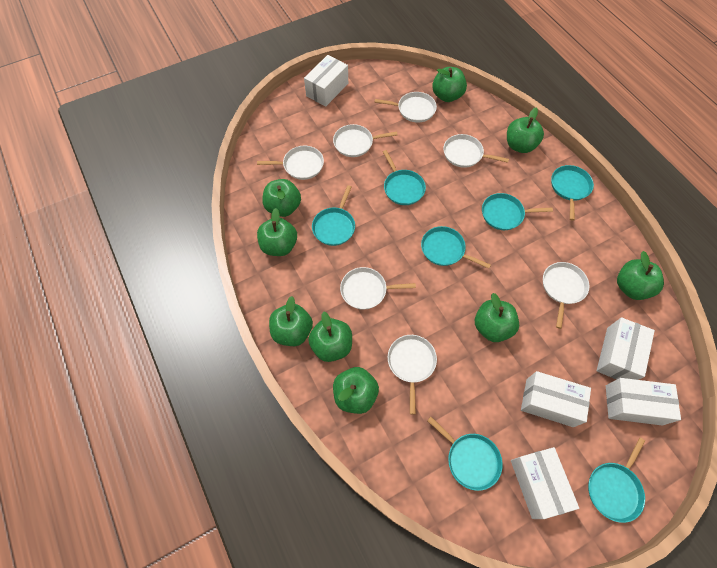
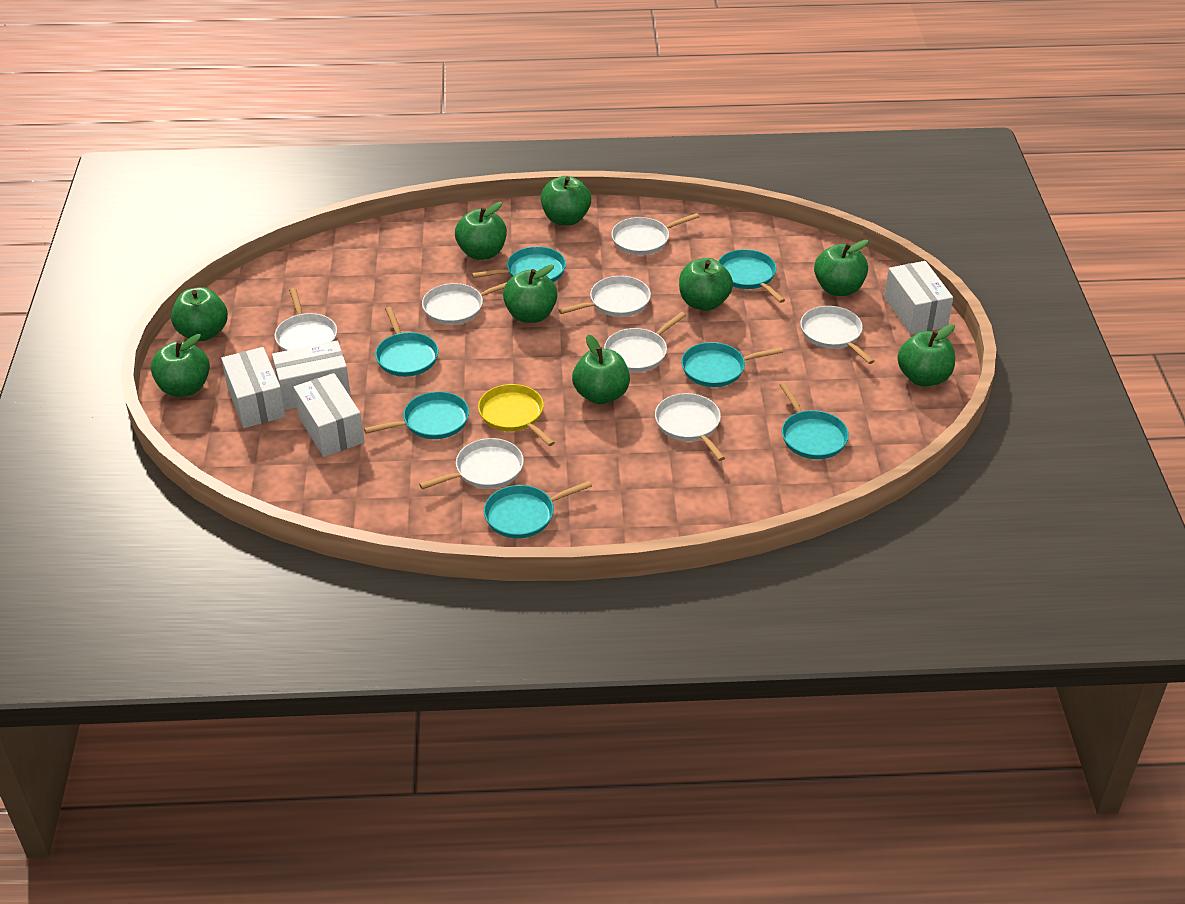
white box: [304,55,348,107] [511,447,579,519] [521,371,591,427] [596,317,655,380] [606,378,681,425] = 5 -> [221,347,286,428] [272,341,351,410] [294,373,364,457] [884,261,953,335] = 4
white pan: [257,146,324,180] [333,124,398,157] [340,267,416,310] [374,92,437,123] [388,335,437,414] [443,134,509,168] [543,262,590,329] = 7 -> [275,288,337,351] [419,438,524,489] [422,282,507,325] [559,276,651,317] [604,312,686,372] [611,213,699,255] [655,393,725,461] [800,306,874,364] = 8
yellow pan: none = 0 -> [478,384,555,446] = 1

